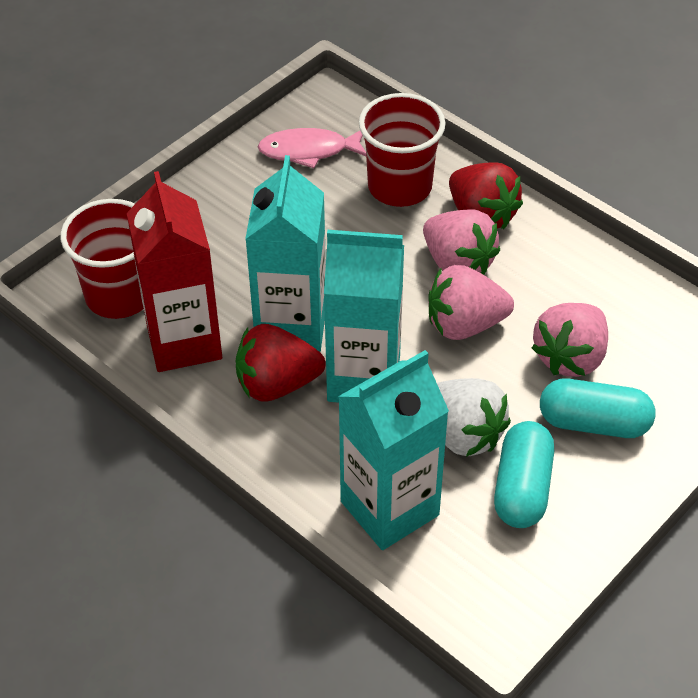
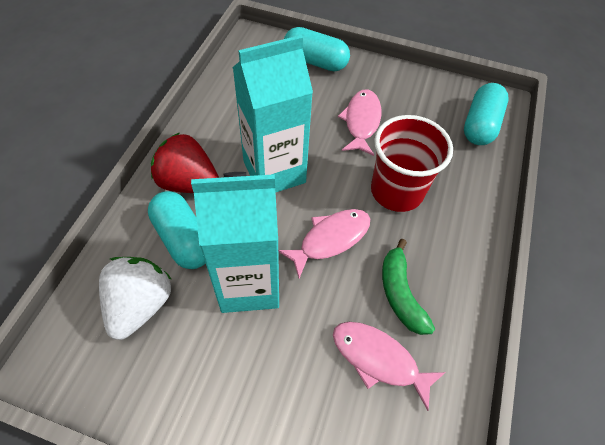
green banana: none = 0 -> [382,239,435,335] = 1
pink fish: [258,128,366,168] = 1 -> [278,209,370,278] [333,322,446,411] [338,89,381,156] = 3
pink strawberry: [423,209,500,275] [428,265,514,340] [532,303,608,377] = 3 -> none = 0
red carton: [127,171,222,372] = 1 -> none = 0
red cup: [61,199,144,319] [359,93,446,207] = 2 -> [371,115,453,212] = 1
red strawberry: [236,324,326,402] [449,163,523,229] = 2 -> [151,132,219,193] = 1
turquoise capsule: [494,421,554,528] [540,379,655,438] = 2 -> [148,191,206,269] [284,27,350,71] [464,83,508,145] = 3
turquoise carton: [245,155,326,352] [324,230,404,403] [338,350,449,550] = 3 -> [191,172,279,313] [232,35,313,193] = 2

